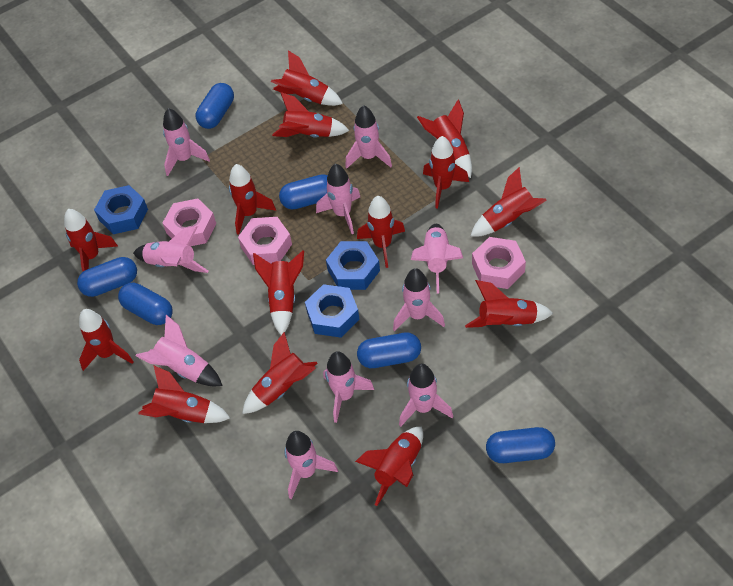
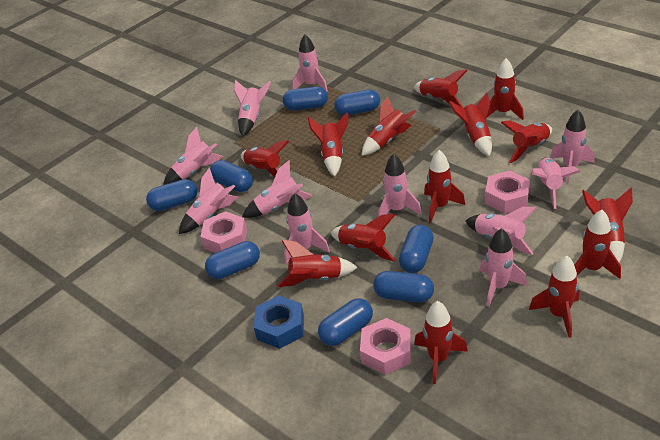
blue capsule: [77,257,137,297] [118,283,173,325] [196,83,234,129] [279,174,328,210] [357,333,421,368] [486,427,555,463] = 6 -> [146,179,198,211] [205,241,260,279] [210,160,253,192] [283,86,328,110] [318,298,373,346] [334,89,380,116] [373,271,434,302] [399,225,434,273] = 8
blue nut: [94,185,148,234] [305,284,360,338] [326,241,380,290] = 3 -> [254,295,304,349] = 1
pink rocket: [133,226,209,273] [136,315,223,386] [163,108,210,176] [284,431,338,500] [316,164,360,234] [323,351,374,423] [345,105,392,169] [393,268,445,331] [399,364,453,427] [411,224,463,294] = 10 -> [163,127,223,185] [179,167,238,234] [234,79,271,137] [242,160,312,218] [284,193,330,264] [292,34,328,92] [378,154,422,217] [466,207,537,255] [480,228,527,307] [532,158,580,209] [550,110,595,183] = 11

